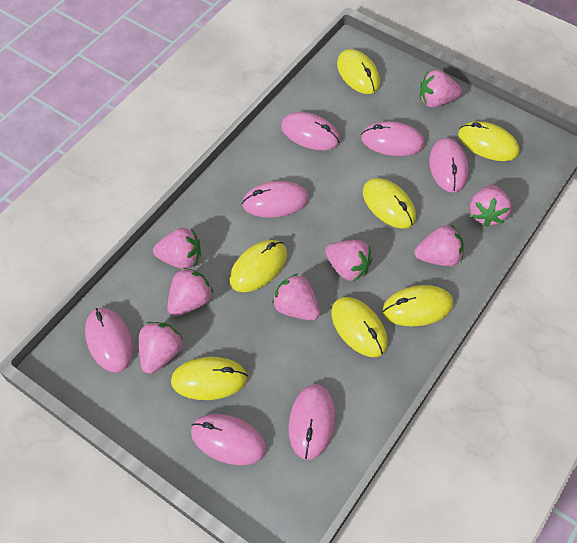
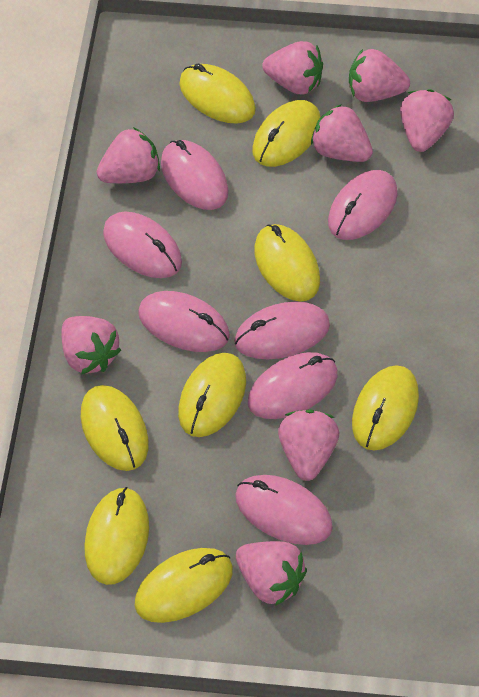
yellow mouse: [171,357,248,400] [229,240,287,292] [331,297,388,357] [337,49,380,94] [363,178,416,229] [383,285,453,327] [458,121,520,161] = 7 -> [81,385,149,471] [84,487,149,585] [134,548,233,623] [178,353,246,437] [179,63,256,124] [252,100,320,167] [254,224,320,301] [352,365,419,451] = 8

